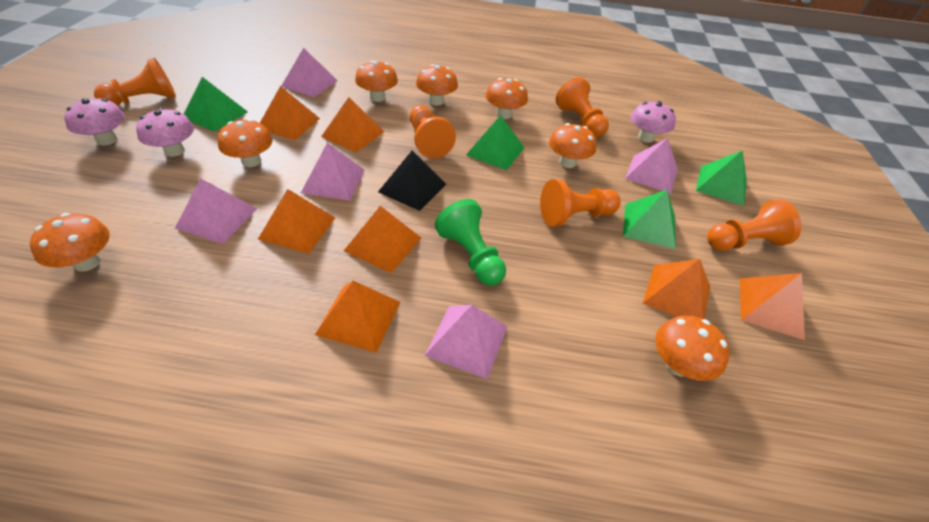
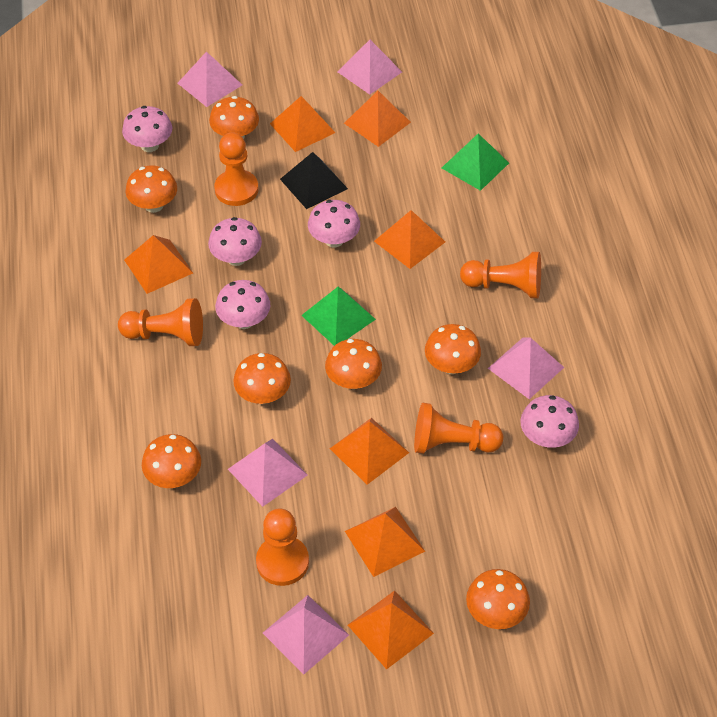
green pawn: [435,199,506,286] = 1 -> none = 0
green pyramid: [184,77,248,132] [466,115,524,170] [623,190,676,249] [696,150,747,206] = 4 -> [301,287,376,346] [442,134,509,191] = 2
pink mushroom: [64,98,125,145] [136,108,194,157] [631,101,676,143] = 3 -> [122,106,172,152] [208,217,262,266] [215,280,270,329] [308,200,360,248] [520,395,579,448] = 5

